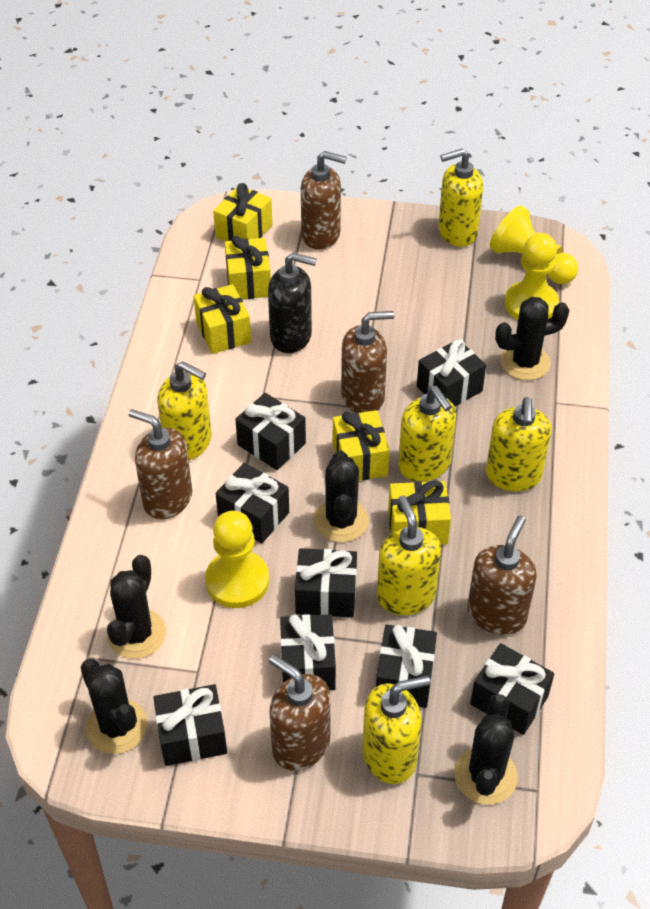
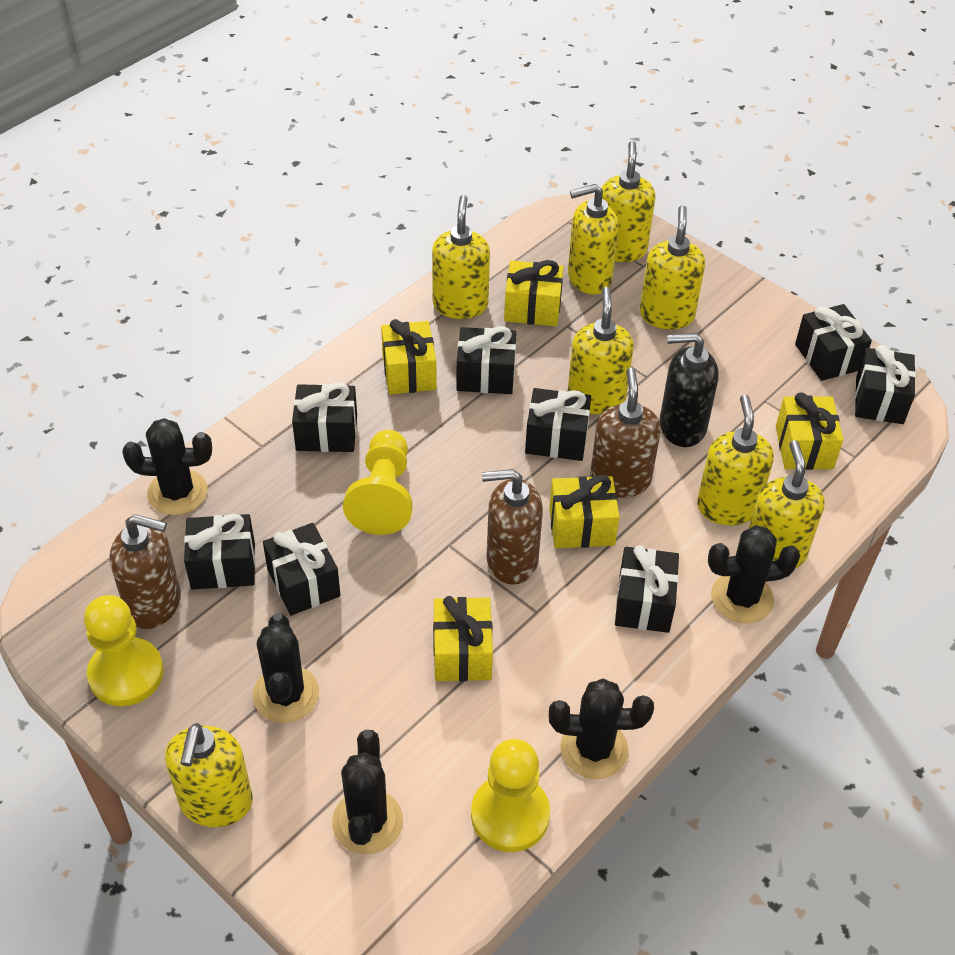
brown soap dispenser: [128,409,192,519] [269,655,331,771] [301,151,347,250] [341,311,394,413] [467,515,537,635] = 5 -> [110,514,181,629] [482,469,543,585] [590,367,661,498] = 3
yellow soap dispenser: [157,361,212,460] [362,675,431,784] [377,496,441,615] [398,386,456,482] [438,148,483,247] [486,397,551,491] = 6 -> [165,723,253,827] [432,195,490,319] [567,287,634,414] [568,184,619,295] [601,141,656,262] [640,205,705,329] [697,395,774,525] [749,440,825,568] = 8

